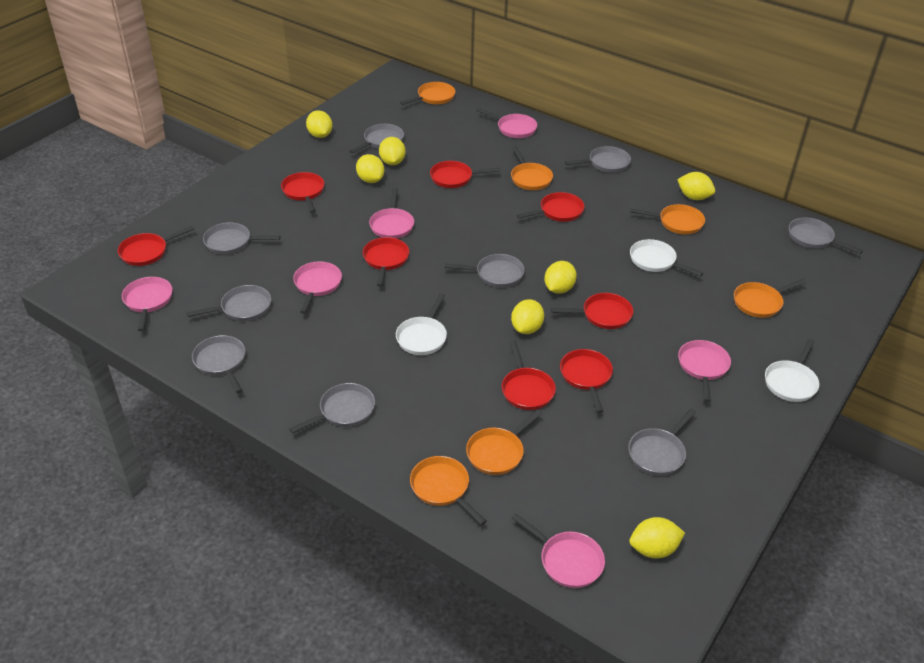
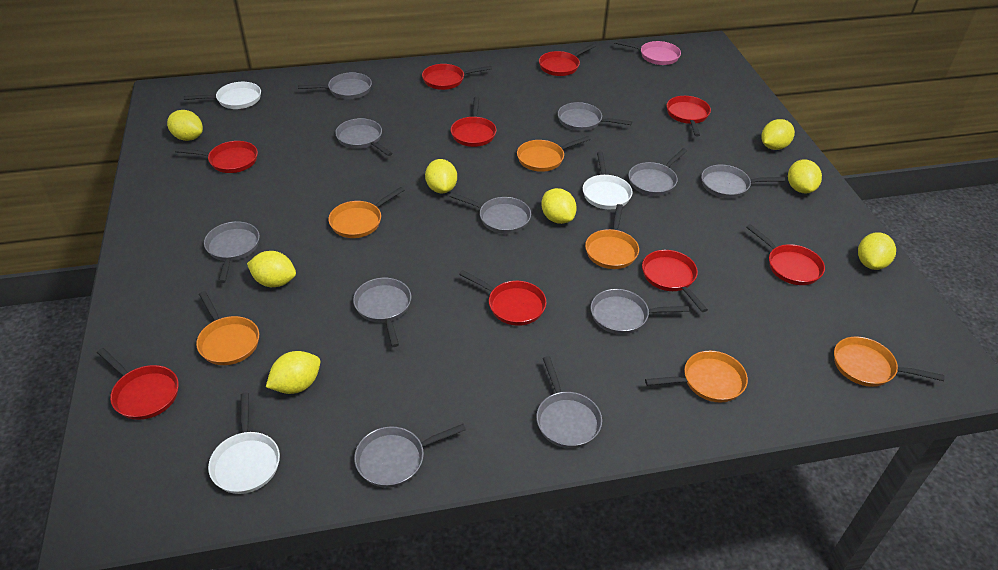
grey pan: [187,285,271,321] [192,335,245,393] [203,222,280,254] [289,383,375,433] [349,124,404,154] [445,254,525,288] [565,146,631,173] [628,409,696,476] [789,218,863,254] = 9 -> [204,222,260,283] [298,72,372,99] [335,118,393,156] [353,278,411,347] [354,424,466,488] [449,192,531,234] [536,356,602,448] [558,102,632,131] [591,289,689,334] [628,148,687,196] [701,165,785,198] = 11
pink pan: [122,277,172,331] [293,261,342,314] [369,188,414,239] [476,108,537,138] [512,514,605,588] [678,340,731,402] = 6 -> [614,40,681,65] = 1
red pan: [118,226,194,266] [281,172,324,213] [363,237,409,287] [430,161,501,188] [502,340,556,410] [517,192,584,222] [551,293,633,329] [560,349,613,413] = 8 -> [97,348,179,420] [175,141,258,173] [422,64,492,90] [451,97,497,147] [459,270,546,326] [539,44,596,76] [642,250,708,312] [667,96,711,136] [746,224,825,285] = 9
yellow lemon: [306,110,332,138] [356,154,385,183] [379,137,406,165] [511,299,544,334] [544,261,577,294] [630,517,685,559] [677,172,715,200] = 7 -> [167,110,203,141] [247,251,296,287] [266,351,320,394] [425,159,457,193] [541,188,577,224] [761,119,795,150] [788,159,822,194] [858,232,896,270] = 8

